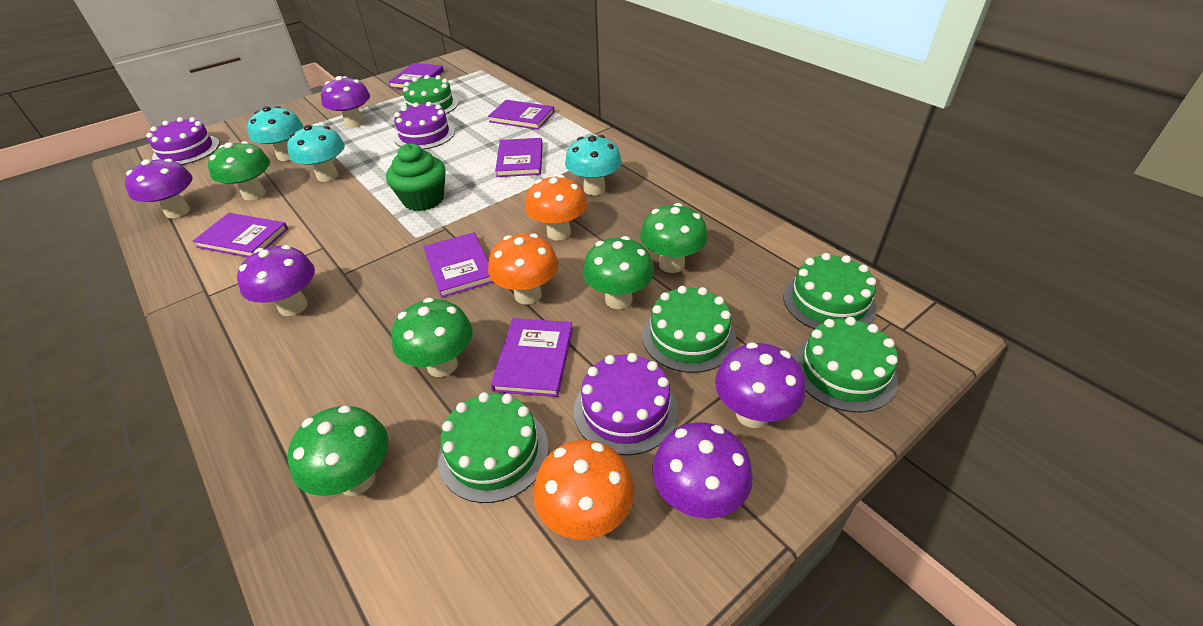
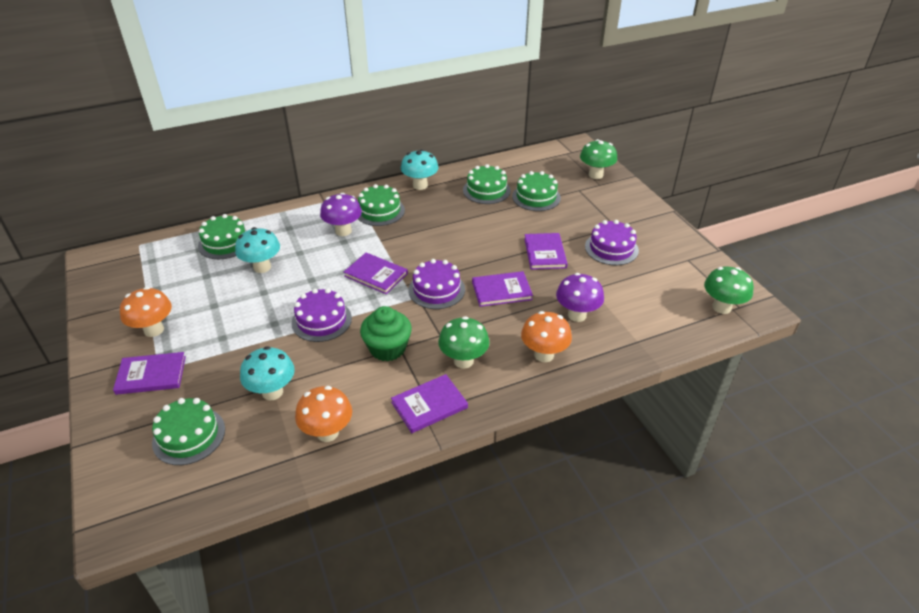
green mushroom: [208,141,270,200] [287,406,388,496] [391,298,472,377] [582,236,654,309] [640,203,708,273] = 5 -> [438,316,490,369] [580,139,617,179] [704,267,754,314] = 3
purple book: [193,213,288,257] [388,63,444,89] [423,232,493,298] [488,100,555,130] [491,318,573,397] [495,138,542,177] = 6 -> [113,352,186,395] [344,253,408,294] [391,374,468,433] [472,271,533,307] [524,233,568,270] = 5
purple mushroom: [125,159,193,218] [237,245,315,316] [321,76,370,128] [653,422,753,519] [715,342,805,428] = 5 -> [320,193,362,236] [556,273,604,322] = 2

